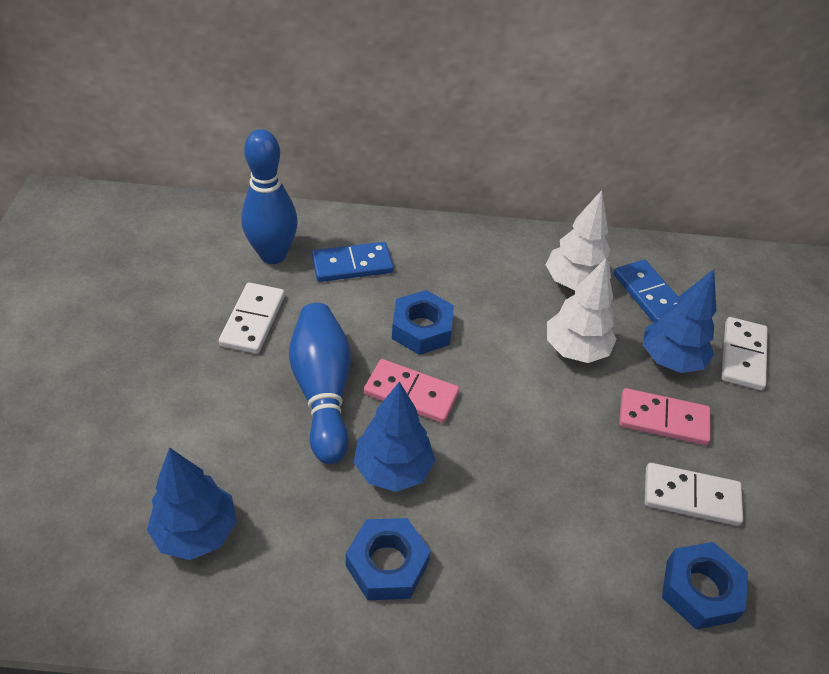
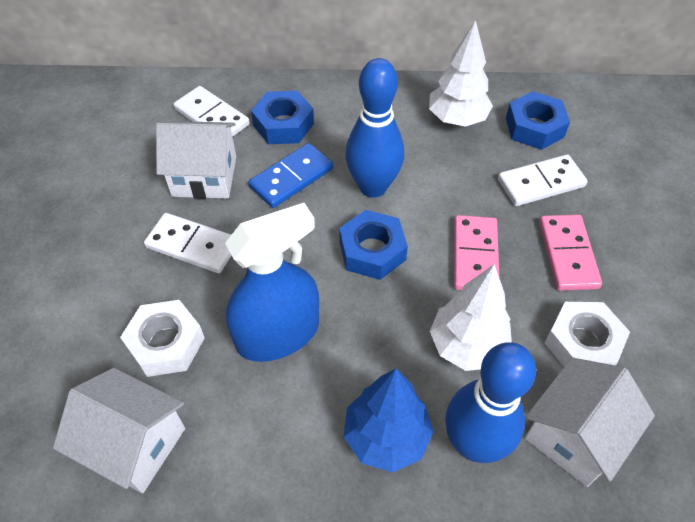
blue domino: [312,242,394,282] [614,259,678,323] = 2 -> [248,143,333,208] = 1
blue spray bottle: none = 0 -> [225,203,319,362] = 1
blue tree: [147,447,237,560] [354,381,435,492] [643,269,716,373] = 3 -> [344,369,434,472] = 1
white house: none = 0 -> [53,368,185,493] [156,121,236,199] [524,357,655,487] = 3
white nut: none = 0 -> [120,300,205,377] [545,302,630,367] = 2

